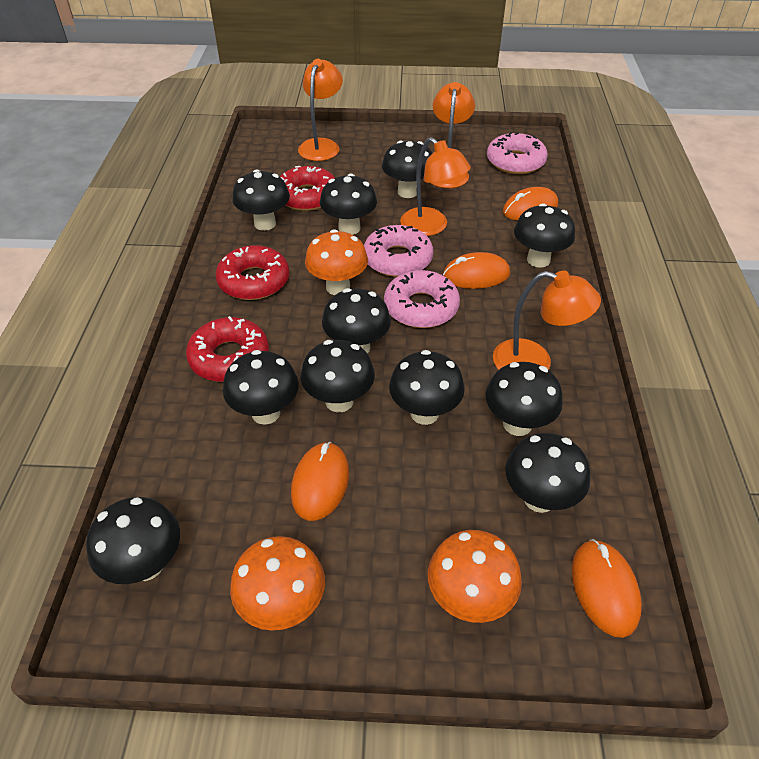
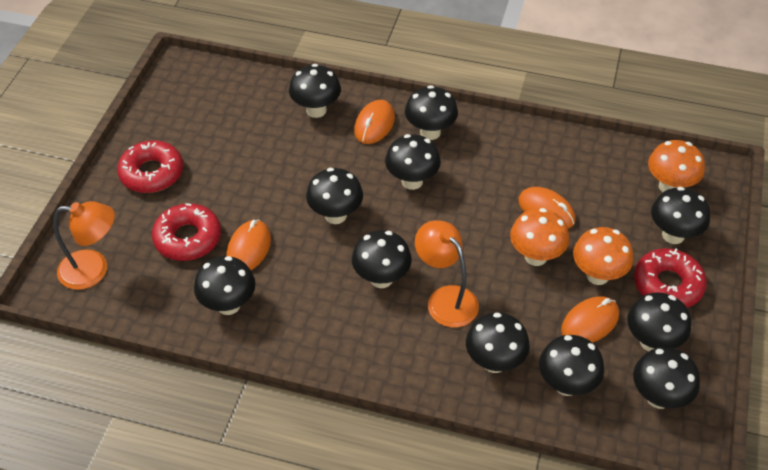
orange lamp: [298,59,343,161] [400,137,471,236] [431,82,475,188] [493,271,601,370] = 4 -> [54,201,115,290] [415,220,479,327] = 2
pink donut: [364,225,433,277] [384,270,460,328] [487,132,548,174] = 3 -> none = 0

